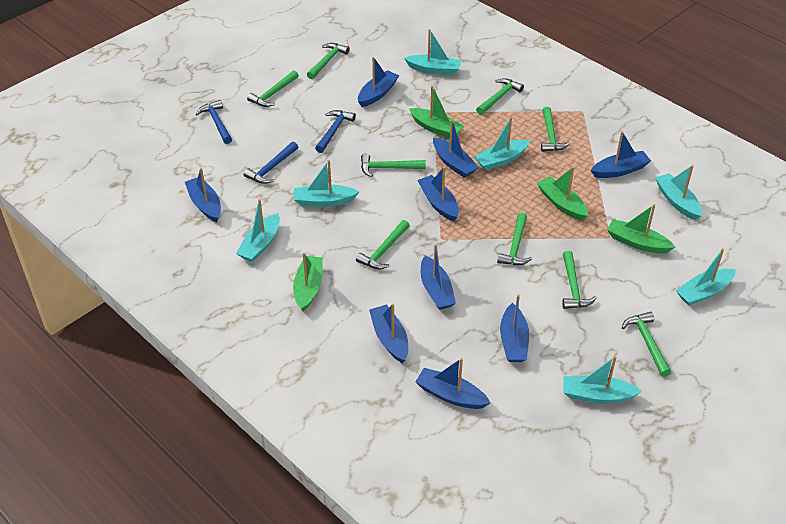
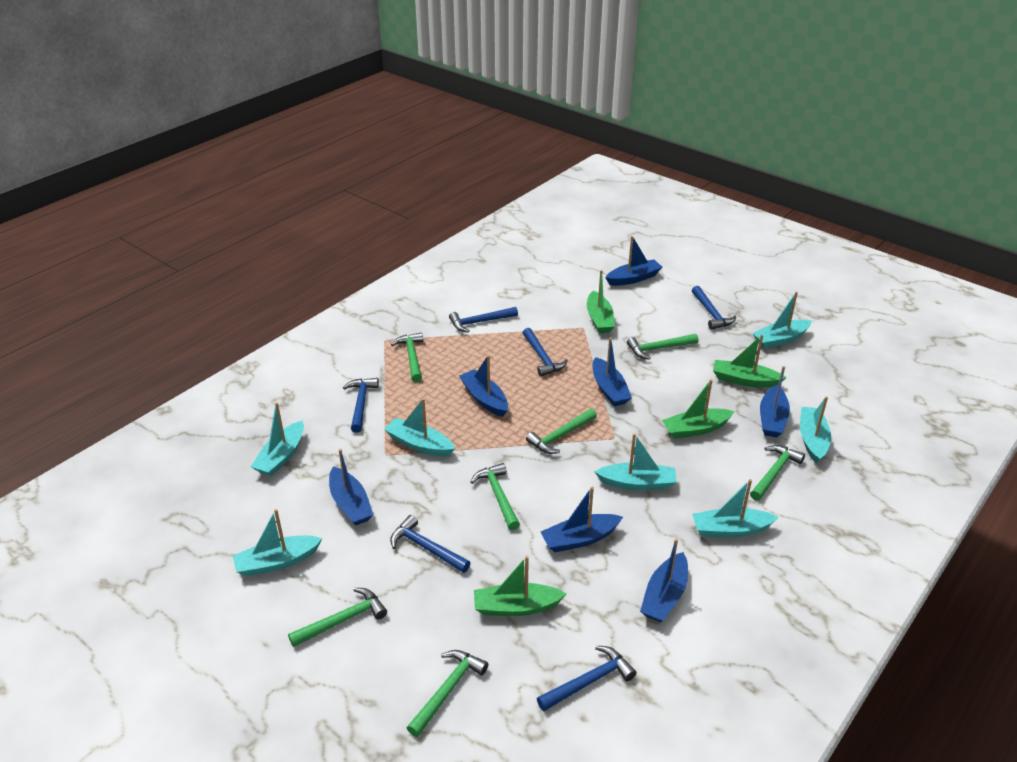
blue boat: [185,168,221,222] [358,57,399,107] [369,304,408,363] [415,358,490,409] [417,167,459,222] [421,244,456,310] [433,119,479,178] [500,294,529,362] [591,131,651,178] = 9 -> [329,449,373,526] [459,355,508,417] [541,487,623,552] [592,337,632,406] [605,236,662,286] [640,539,688,622] [760,366,790,437] = 7
blue hammer: [196,100,232,144] [244,141,298,184] [315,110,356,153] = 3 -> [343,378,379,433] [390,515,470,573] [449,307,518,333] [523,328,568,376] [537,646,636,711] [692,286,736,330] = 6
green hammer: [247,70,299,107] [307,43,350,79] [356,220,410,269] [361,153,426,177] [476,78,524,115] [497,212,532,265] [541,107,570,152] [562,251,597,309] [622,312,671,377] = 9 -> [288,588,387,647] [391,332,423,382] [407,650,488,737] [471,463,520,530] [526,409,597,454] [627,334,698,360] [750,445,805,501] = 7

